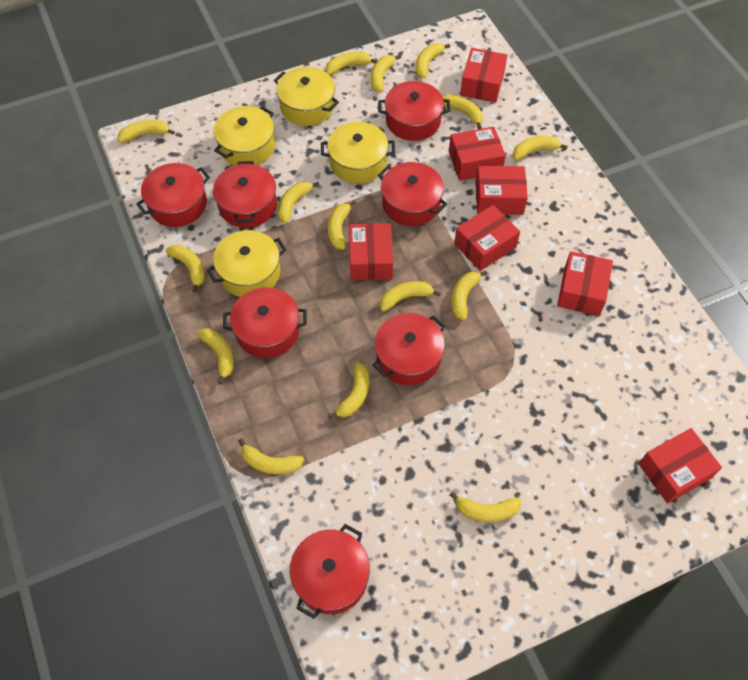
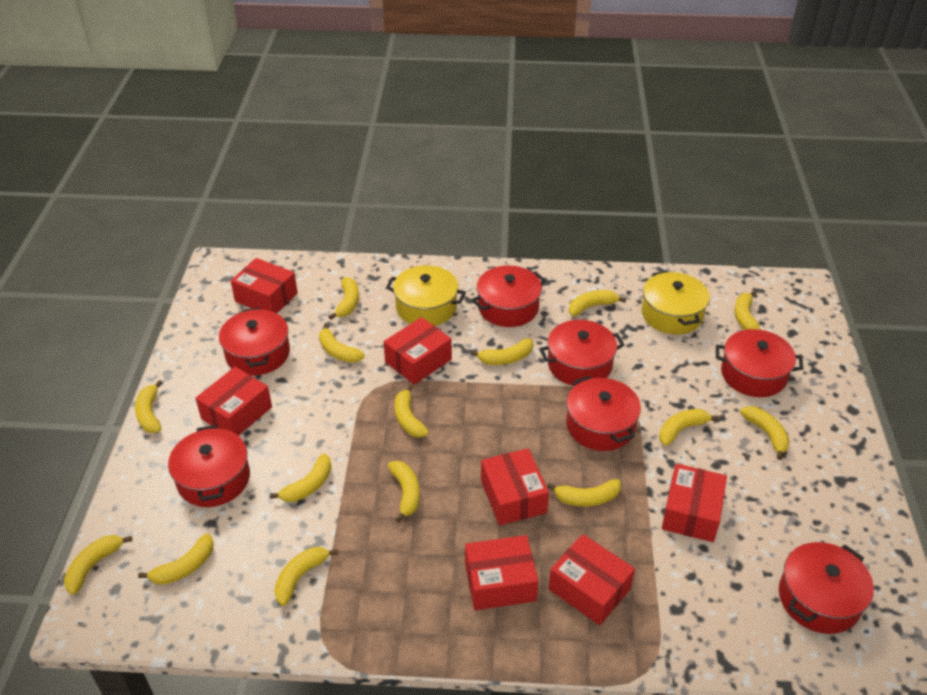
yellow pot: [207,230,286,297] [214,106,275,165] [274,67,339,126] [321,122,395,184] = 4 -> [386,265,466,326] [641,271,710,334] = 2

